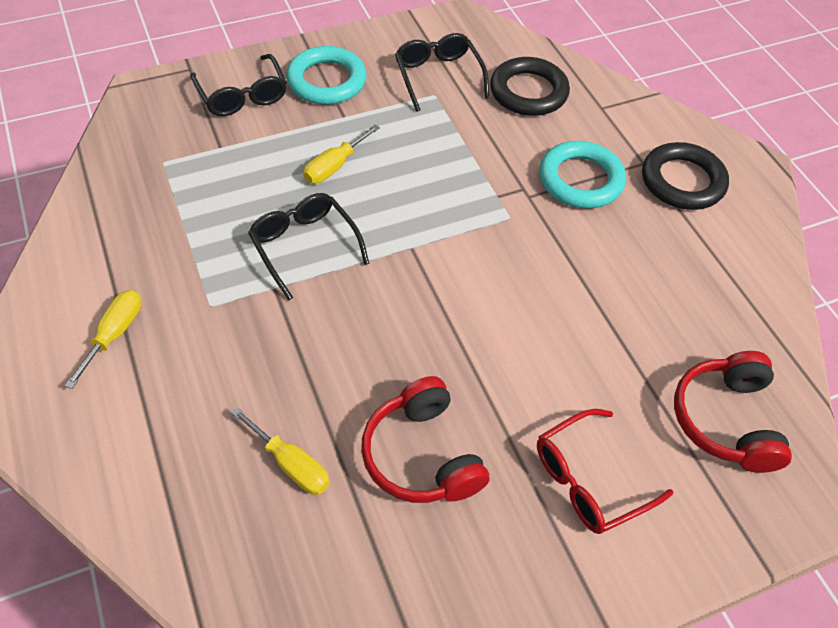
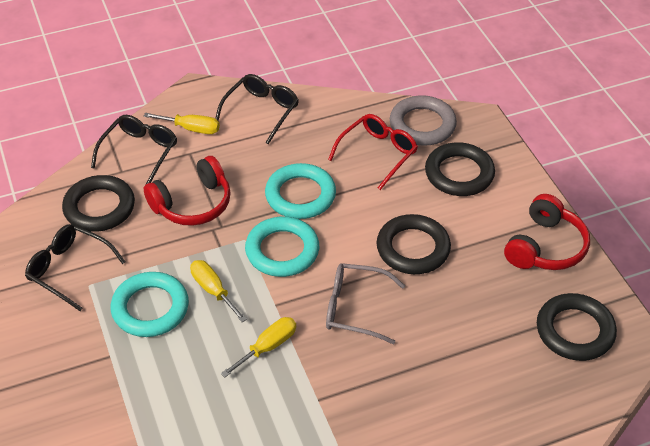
black ring: [490,57,570,116] [642,142,729,210] = 2 -> [62,175,135,232] [377,214,451,274] [425,142,495,196] [537,293,617,361] = 4
grey glasses: none = 0 -> [326,263,405,344] = 1
grey ring: none = 0 -> [390,95,457,145] = 1
turquoise ring: [286,46,367,105] [539,141,626,209] = 2 -> [111,272,189,337] [245,217,319,277] [265,163,336,219] = 3

